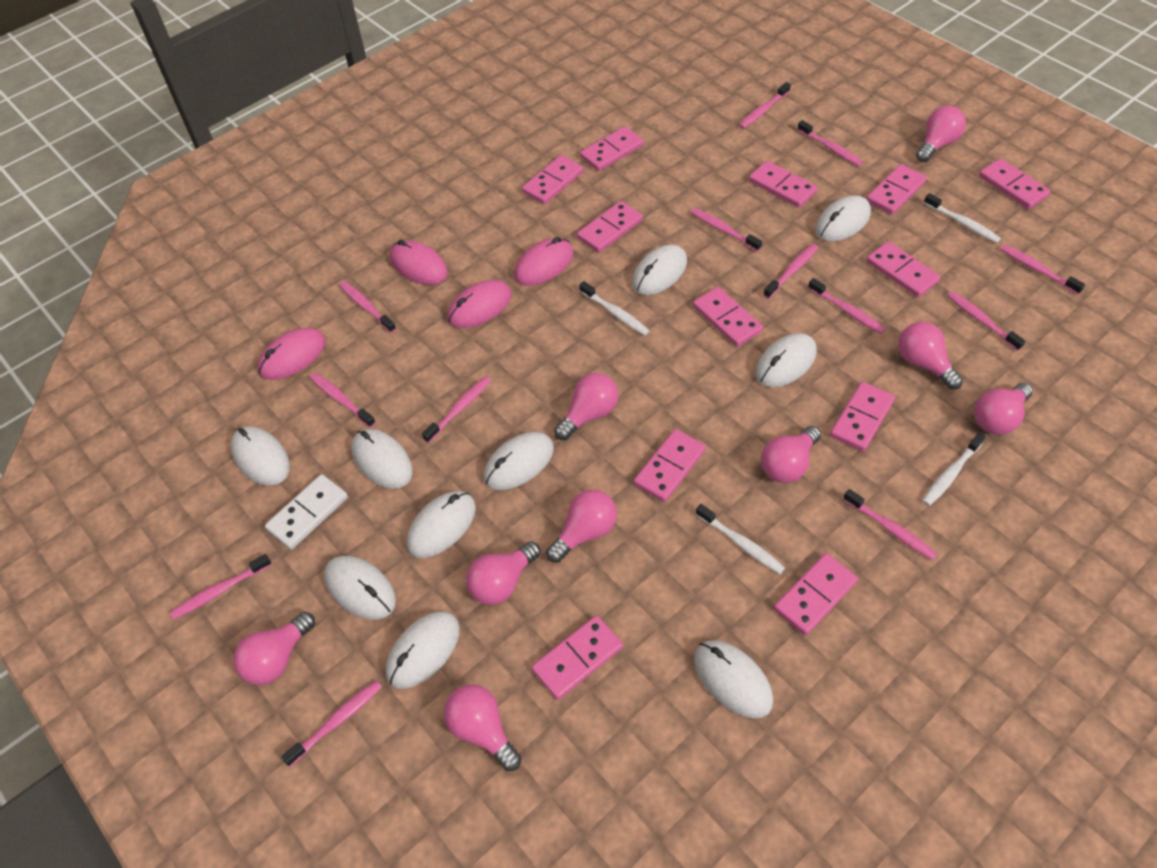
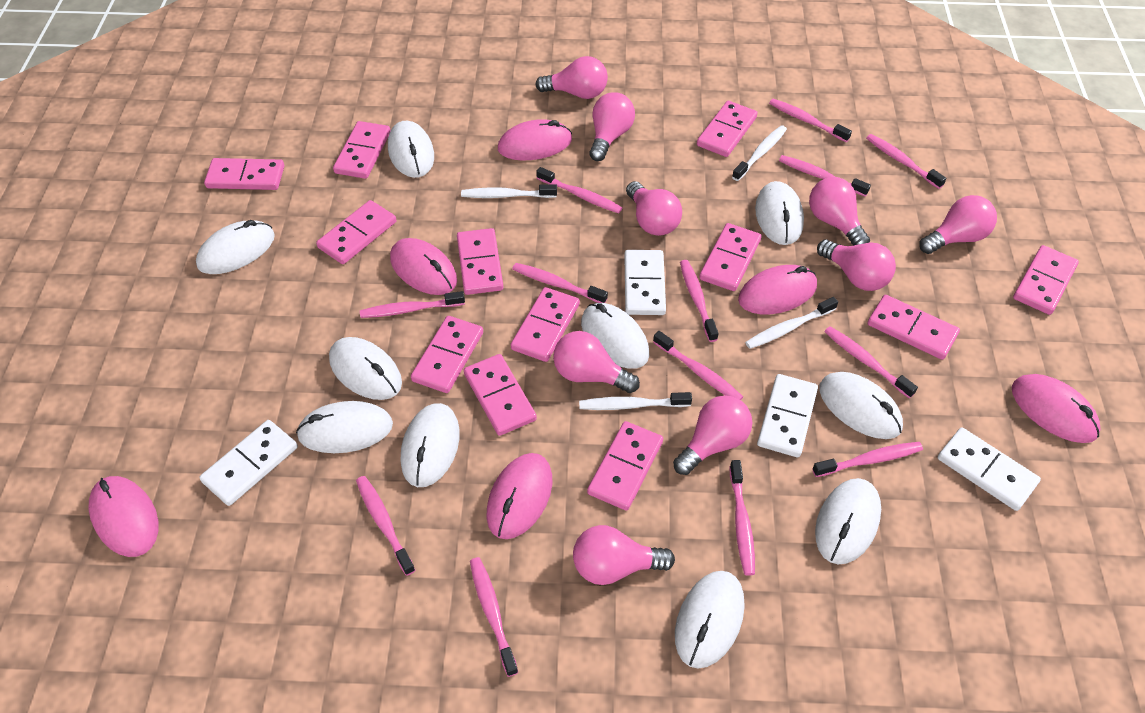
pink mouse: [258,328,325,380] [390,240,448,285] [447,280,512,328] [514,237,574,286] = 4 -> [88,476,158,557] [390,238,457,295] [486,453,552,539] [498,119,572,160] [738,265,817,314] [1012,374,1101,443] = 6
white domino: [265,474,348,549] = 1 -> [199,420,298,506] [624,250,666,315] [757,374,818,457] [938,428,1041,511] = 4

